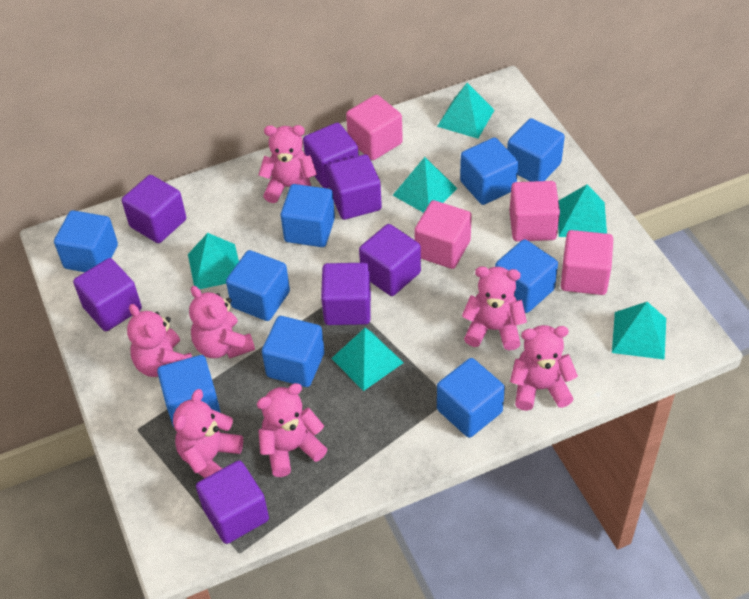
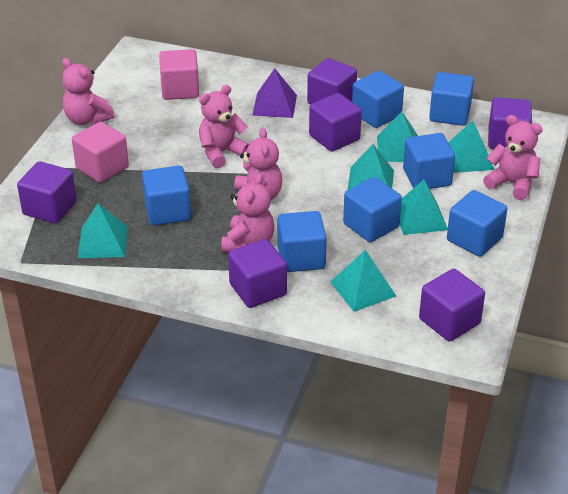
blue cube: [54,210,118,272] [157,355,221,427] [226,250,290,321] [262,316,325,387] [281,184,335,247] [437,358,505,438] [460,137,518,205] [495,239,558,313] [507,118,565,182] = 9 -> [142,166,191,226] [277,211,327,272] [343,177,402,242] [352,71,404,128] [403,133,455,189] [429,72,474,126] [447,190,508,257] = 7
pink cube: [346,95,403,160] [415,200,472,269] [509,181,560,241] [561,230,613,295] = 4 -> [72,122,129,183] [159,49,199,100] = 2
pink teddy bear: [127,304,192,377] [173,389,243,478] [189,286,255,359] [257,383,327,477] [258,125,317,203] [462,266,527,350] [510,325,578,411] = 7 -> [62,58,115,125] [199,85,249,168] [221,173,275,252] [234,128,283,211] [483,115,543,200] = 5
purple cube: [73,258,142,331] [122,175,186,243] [196,460,269,544] [303,123,359,188] [321,263,371,325] [328,154,382,220] [359,224,421,296] = 7 -> [17,161,77,223] [228,239,287,308] [307,58,357,104] [309,93,362,152] [419,269,485,342] [488,97,532,149] = 6
purple pyramid: none = 0 -> [252,68,297,118] = 1

